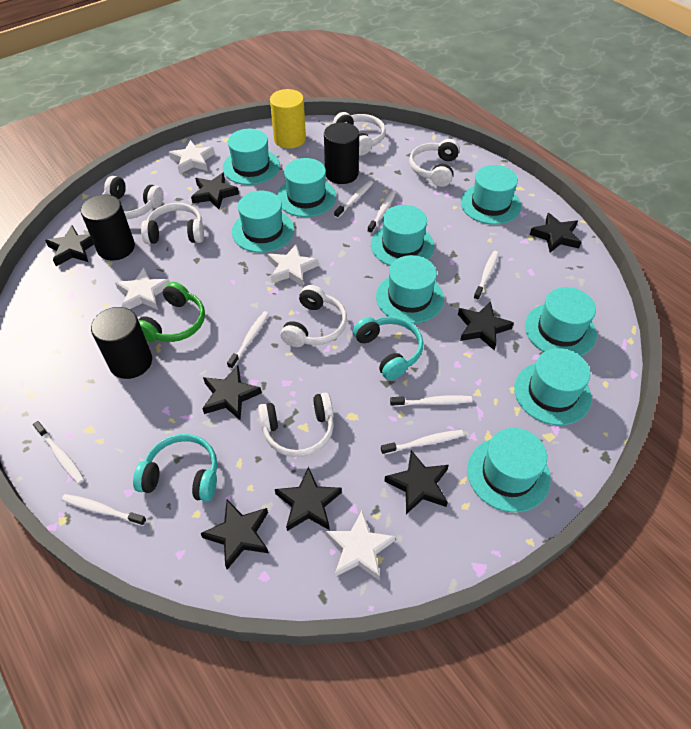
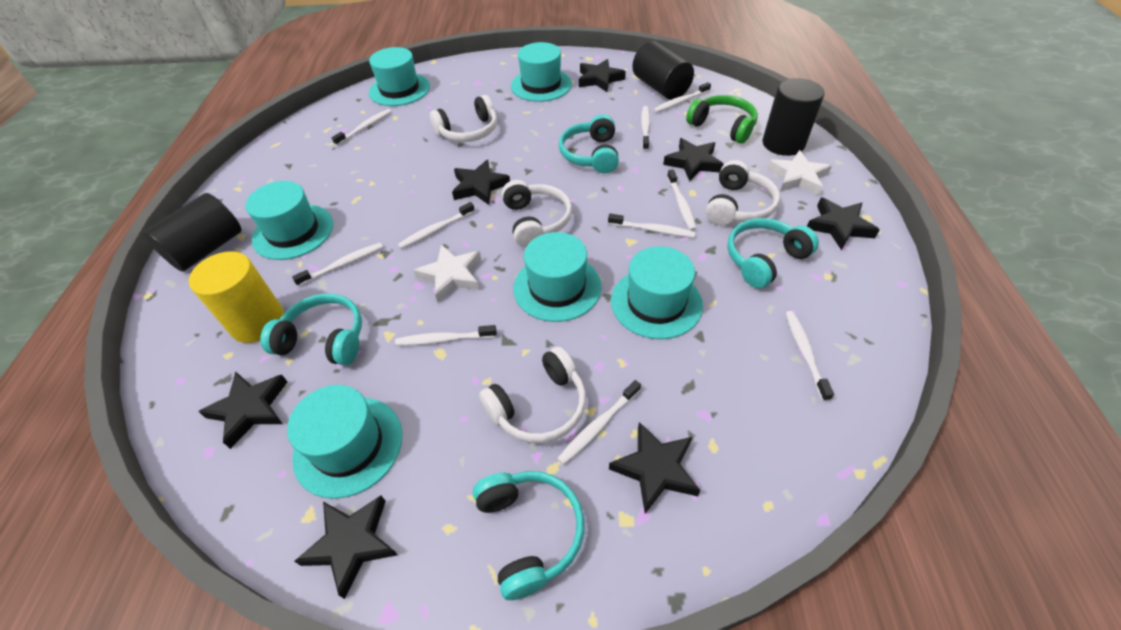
black star: [45,225,94,266] [191,173,239,209] [200,500,269,569] [202,366,262,420] [275,467,342,531] [384,450,449,514] [458,301,514,350] [530,213,581,253] = 8 -> [198,371,287,449] [294,496,398,599] [452,160,510,205] [579,59,626,92] [609,422,701,513] [663,138,724,181] [807,197,880,250] = 7
turquoise hat: [223,129,280,185] [232,191,294,253] [277,158,336,217] [371,205,434,266] [376,255,444,323] [461,165,521,225] [467,428,551,512] [514,348,592,425] [525,287,597,356] = 9 -> [246,181,333,260] [287,385,402,499] [369,47,430,106] [511,42,572,102] [513,232,602,322] [611,246,703,339] = 6
turquoise headphones: [133,434,217,502] [353,316,423,380] = 2 -> [260,294,362,366] [473,471,584,600] [559,114,619,173] [727,218,819,288] = 4
white headphones: [102,176,164,219] [141,203,204,244] [258,393,334,457] [281,285,347,347] [333,112,386,156] [409,139,459,187] = 6 -> [430,95,497,142] [479,347,586,443] [502,180,572,248] [706,160,780,225] = 4
white star: [115,268,170,310] [169,140,215,174] [267,244,319,287] [326,511,396,580] = 4 -> [413,245,481,302] [767,150,832,195] = 2
white toothbrush: [33,421,84,484] [62,494,147,526] [227,311,269,369] [334,180,373,218] [367,191,396,234] [381,430,464,455] [390,395,472,407] [473,251,499,301] = 8 -> [292,243,383,286] [332,109,392,146] [395,325,497,346] [398,202,475,249] [557,380,641,465] [608,214,695,238] [641,106,650,151] [654,82,711,112] [667,169,697,231] [786,311,834,401] = 10

